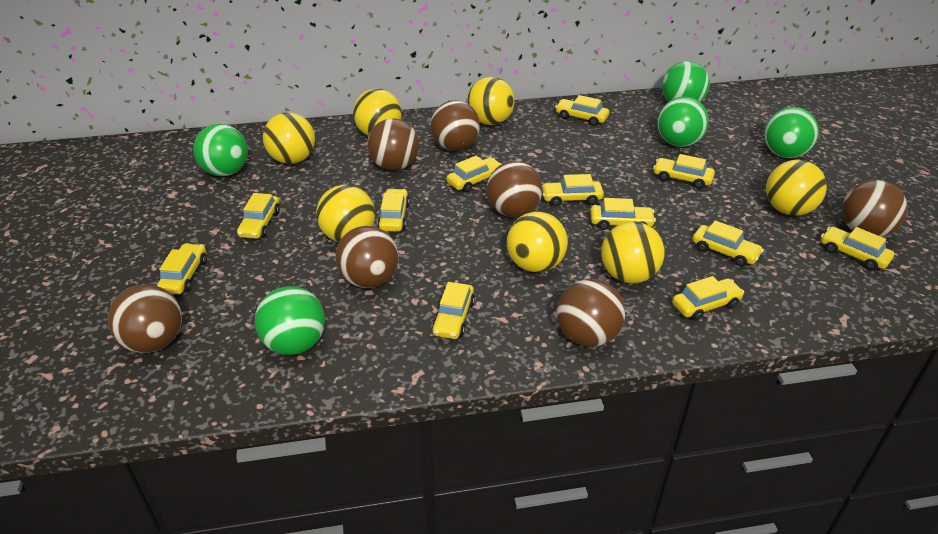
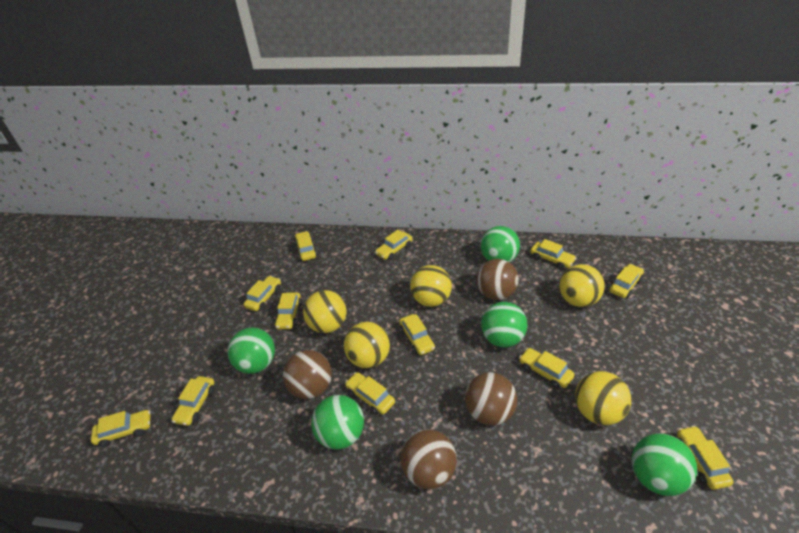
brown ball: [108,284,182,353] [336,226,399,288] [367,118,419,171] [430,100,480,151] [487,161,543,217] [557,279,625,347] [842,180,907,237] = 7 -> [283,350,332,399] [400,429,457,489] [465,372,517,426] [476,259,519,300] = 4
yellow ball: [263,112,315,164] [316,185,375,242] [353,88,402,136] [467,77,515,125] [507,212,568,273] [601,221,665,283] [766,160,827,216] = 7 -> [303,290,346,333] [344,322,390,368] [410,265,452,307] [559,264,605,307] [575,371,631,425] = 5

